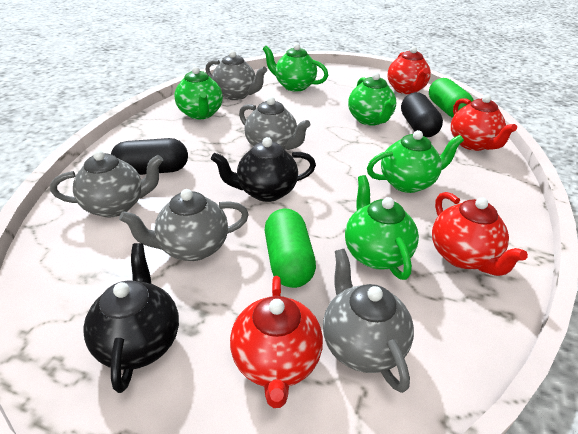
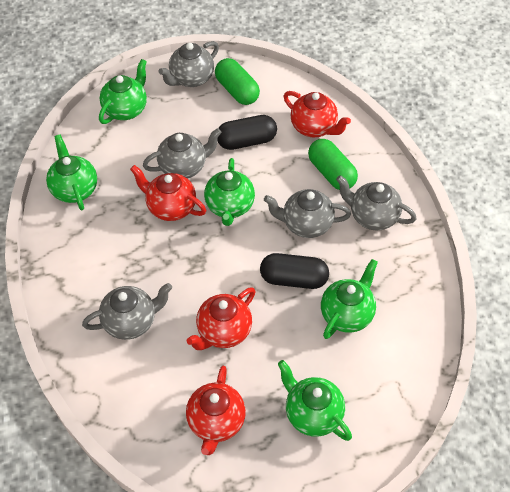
black teapot: [83,243,179,393] [211,137,316,202] = 2 -> none = 0

